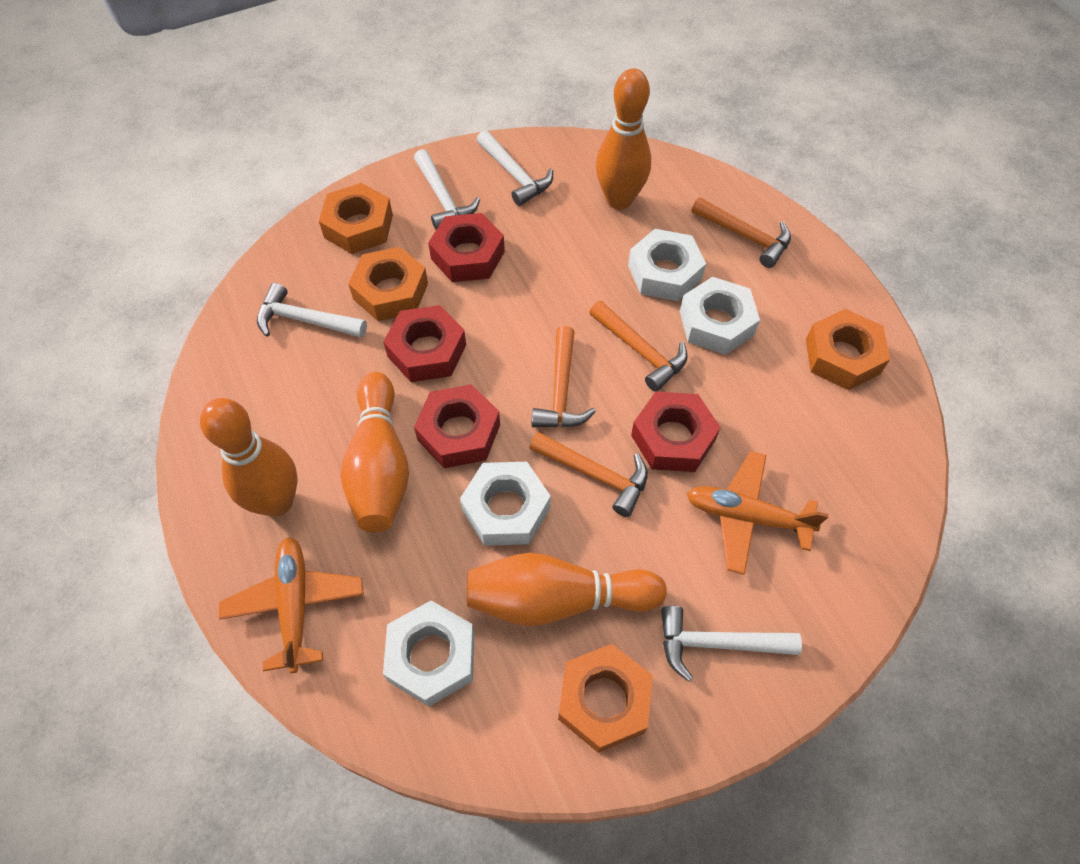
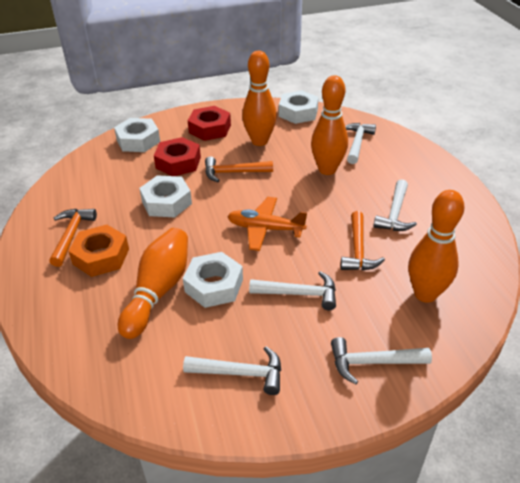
orange hammer: [529,432,648,517] [532,326,596,427] [589,301,687,392] [691,197,791,268] = 4 -> [49,209,97,267] [205,156,273,182] [341,211,385,270] = 3
orange nut: [319,183,393,254] [348,247,428,321] [558,644,653,753] [806,309,890,390] = 4 -> [68,225,129,277] = 1
orange plane: [219,537,364,673] [687,451,829,575] = 2 -> [227,197,307,251] = 1
red nut: [383,305,466,382] [414,384,500,468] [428,213,505,282] [631,392,721,472] = 4 -> [154,137,201,176] [188,106,231,141] = 2
white hammer: [257,283,367,338] [414,149,480,230] [476,130,553,206] [661,606,802,682] = 4 -> [183,346,281,395] [249,271,336,310] [331,337,432,384] [345,123,376,164] [373,179,417,231] = 5

